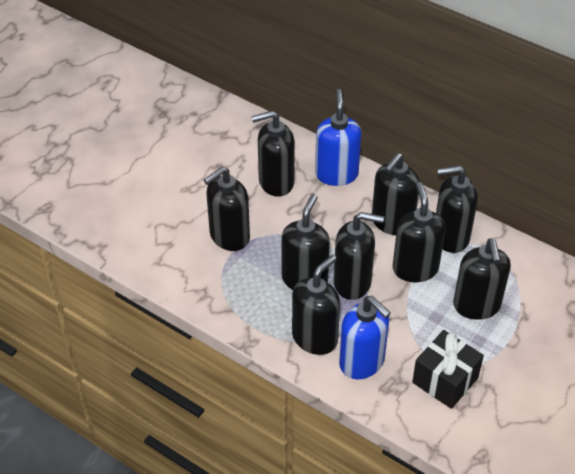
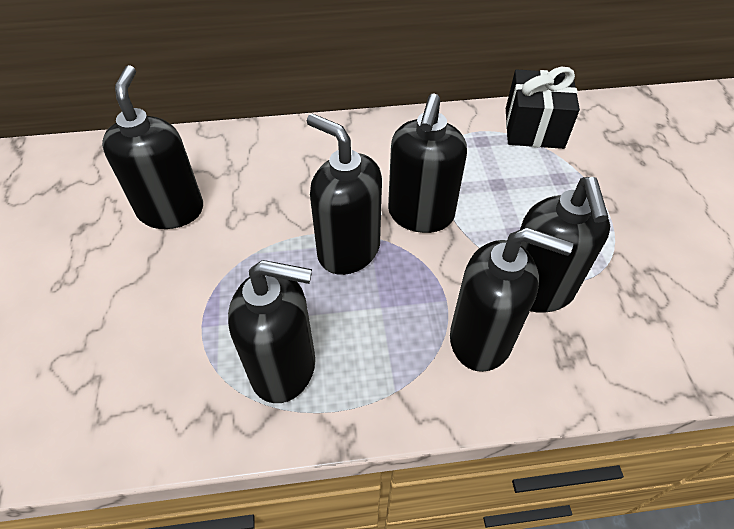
black soap dispenser: [204,167,250,251] [251,111,295,197] [281,194,330,290] [292,255,340,355] [334,212,384,300] [372,153,420,235] [393,182,446,282] [436,165,478,253] [453,238,511,320] = 9 -> [102,65,203,229] [228,260,315,403] [307,113,382,275] [388,93,467,233] [450,227,573,372] [520,177,610,313] = 6
blue soap dispenser: [315,89,361,186] [339,296,391,379] = 2 -> none = 0

